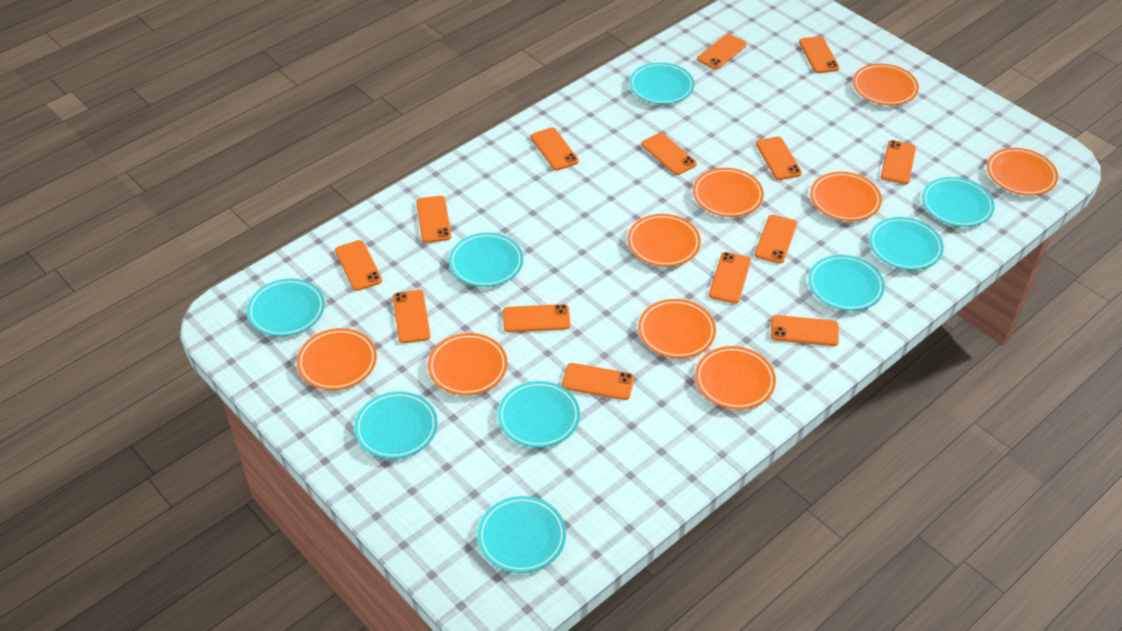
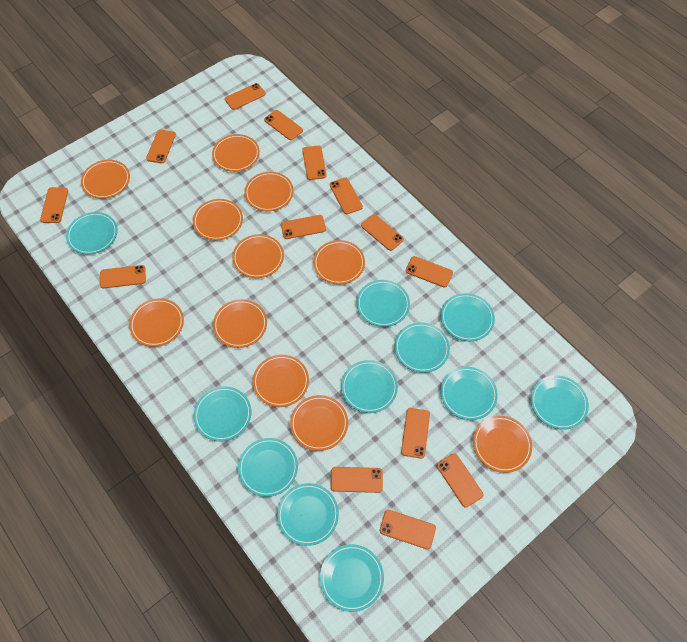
orange plate: [297,328,377,390] [428,333,508,395] [628,214,701,267] [638,299,716,358] [693,168,764,217] [695,346,776,410] [810,172,882,221] [853,64,919,105] [987,148,1058,196] = 9 -> [81,160,130,199] [129,298,184,347] [193,199,243,240] [212,134,260,172] [213,299,267,348] [232,234,284,278] [244,172,294,211] [253,355,309,407] [290,395,348,451] [313,240,365,285] [473,416,532,473] = 11
turquoise plate: [247,278,325,337] [354,391,438,459] [449,233,523,287] [477,496,566,573] [498,381,580,448] [629,62,694,104] [808,255,885,311] [869,217,944,270] [922,177,995,227] = 9 -> [66,212,118,255] [193,387,251,441] [238,438,298,497] [277,483,339,546] [320,544,384,612] [341,360,398,413] [356,280,410,327] [395,323,450,373] [440,367,498,420] [441,293,495,341] [531,375,589,430] = 11

